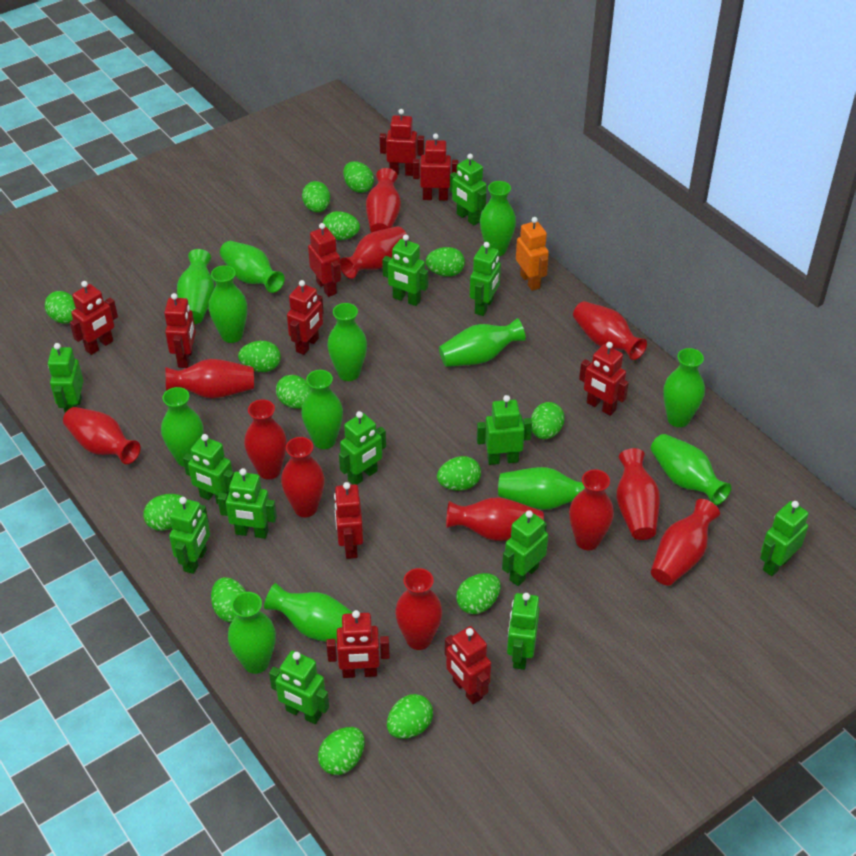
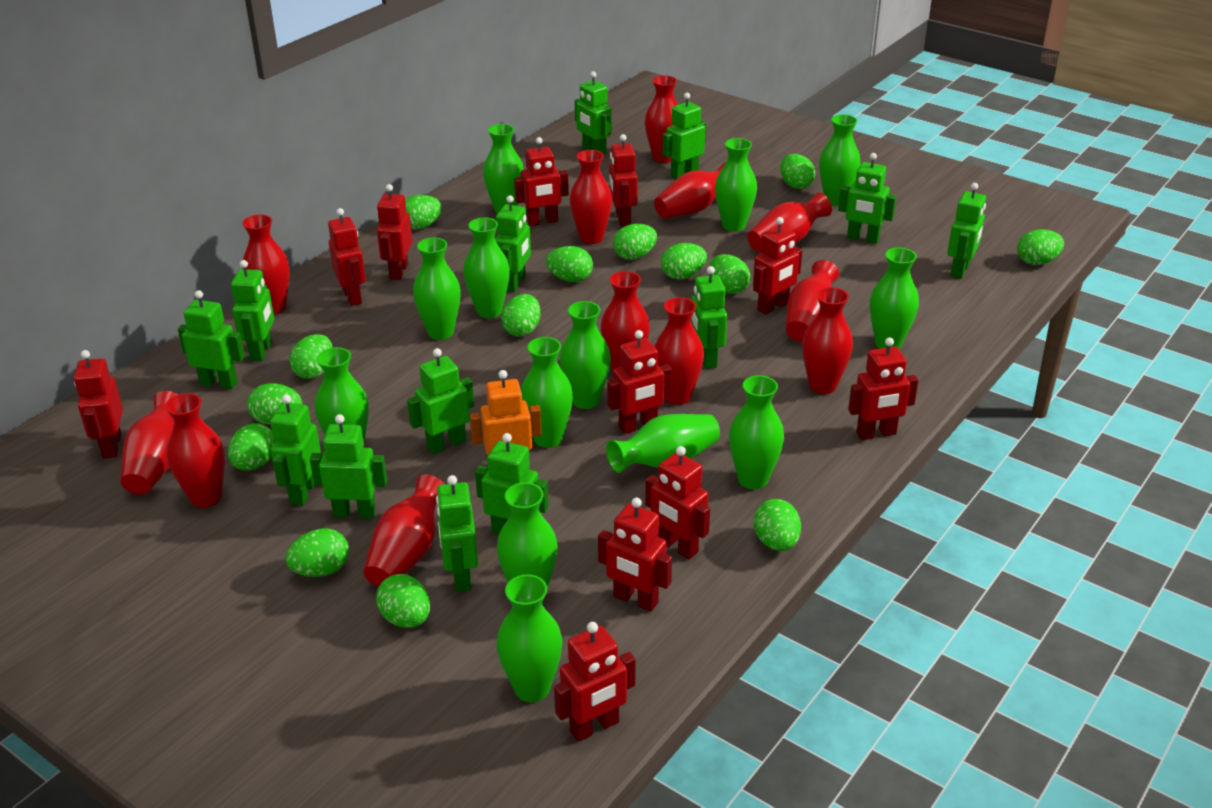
red robot: [70,281,118,355] [164,293,196,368] [287,280,324,355] [308,223,341,297] [326,610,390,678] [334,482,363,559] [380,109,424,176] [413,134,458,201] [445,626,491,704] [579,342,629,416] = 10 -> [74,350,123,458] [328,208,366,306] [377,184,413,280] [514,137,569,226] [554,622,636,742] [598,498,672,612] [607,330,672,434] [609,134,638,226] [645,446,710,559] [753,217,802,315] [848,337,918,440] = 11

